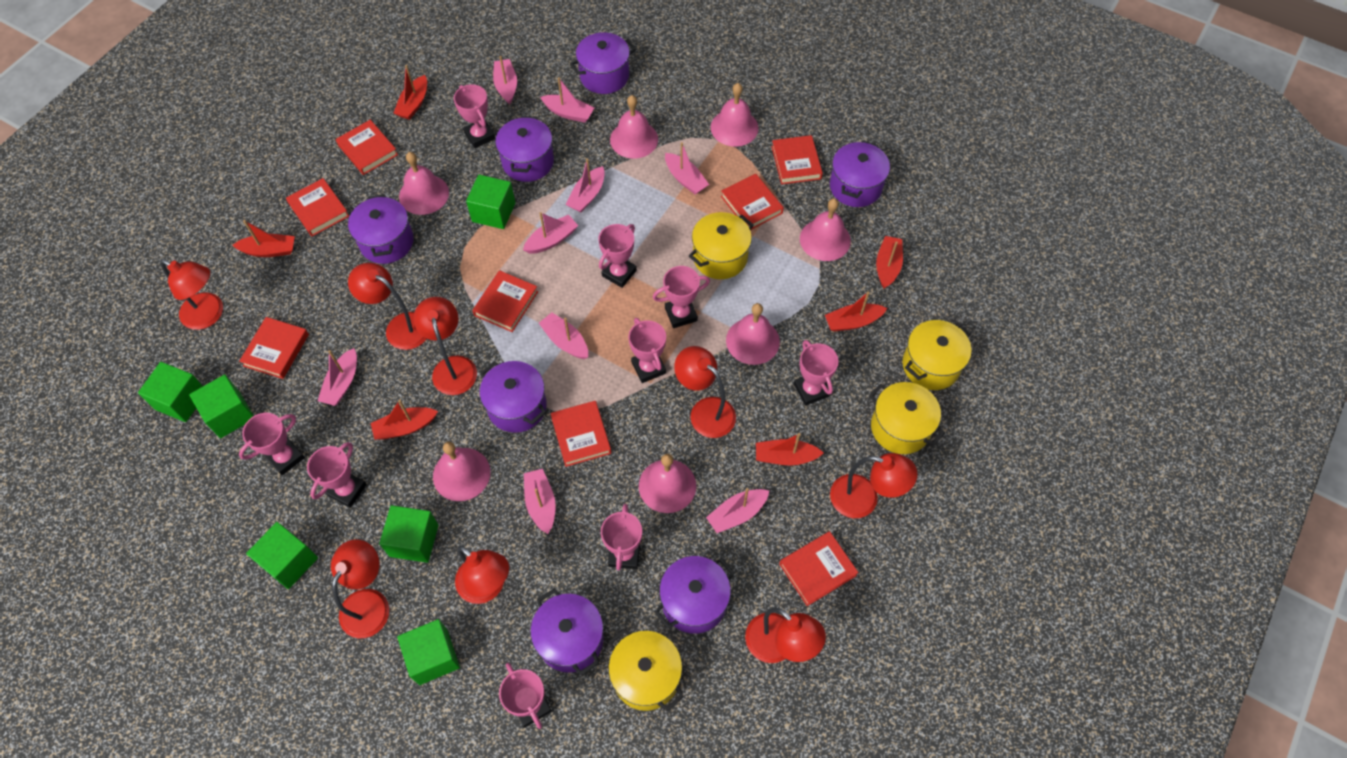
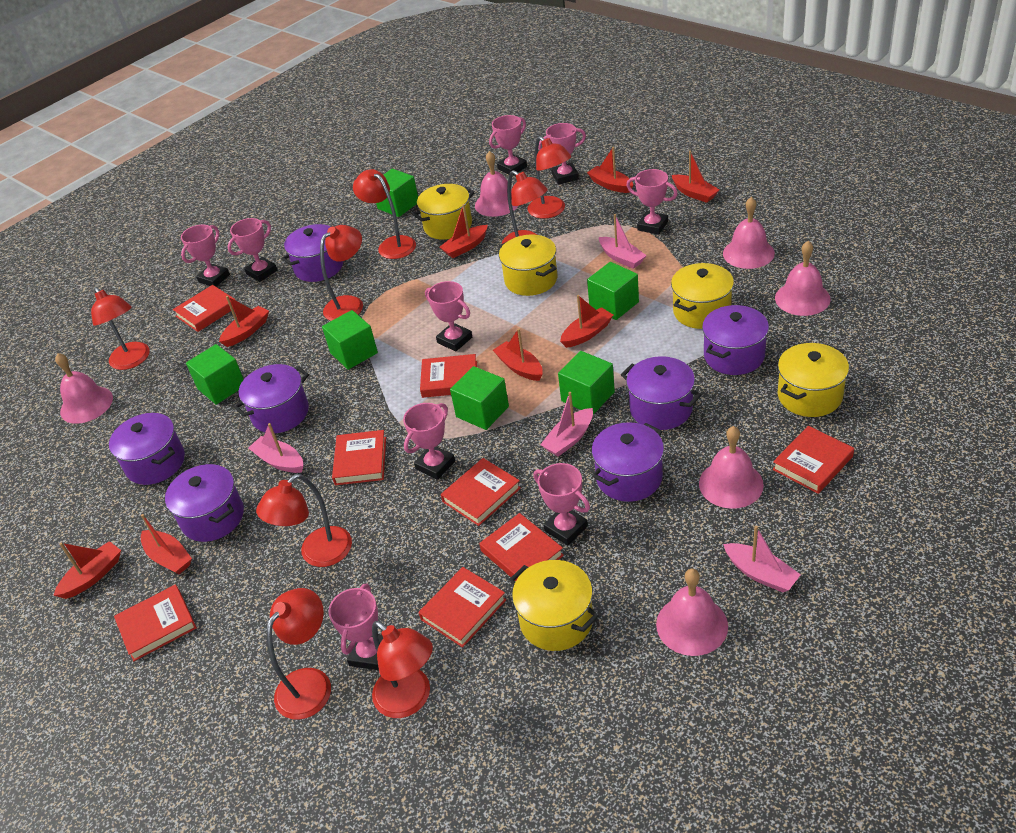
pink bell: [399,152,449,215] [433,442,491,501] [610,95,658,159] [639,454,696,513] [711,83,758,147] [726,303,780,365] [800,198,851,261] = 7 -> [55,353,113,424] [475,151,518,217] [656,569,728,656] [699,426,764,509] [723,197,775,269] [775,241,831,316] = 6
pink boat: [318,348,357,406] [493,56,517,104] [523,212,578,254] [524,469,556,534] [539,313,588,359] [540,77,594,123] [566,159,605,212] [665,142,709,194] [706,488,769,533] = 9 -> [248,423,303,473] [540,392,593,457] [599,214,647,269] [723,526,801,593] = 4
red boat: [233,220,295,257] [371,400,438,440] [394,65,427,120] [756,433,823,466] [825,291,887,332] [876,236,903,288] = 6 -> [53,541,121,599] [141,514,192,574] [219,296,269,347] [440,204,488,258] [493,329,543,381] [560,295,613,348] [587,147,633,193] [672,151,719,203] = 8
yellow pot: [608,628,684,711] [689,212,754,279] [869,382,945,454] [903,320,971,390] = 4 -> [413,184,475,240] [499,235,557,296] [509,560,599,651] [671,263,734,329] [778,343,849,417] = 5

